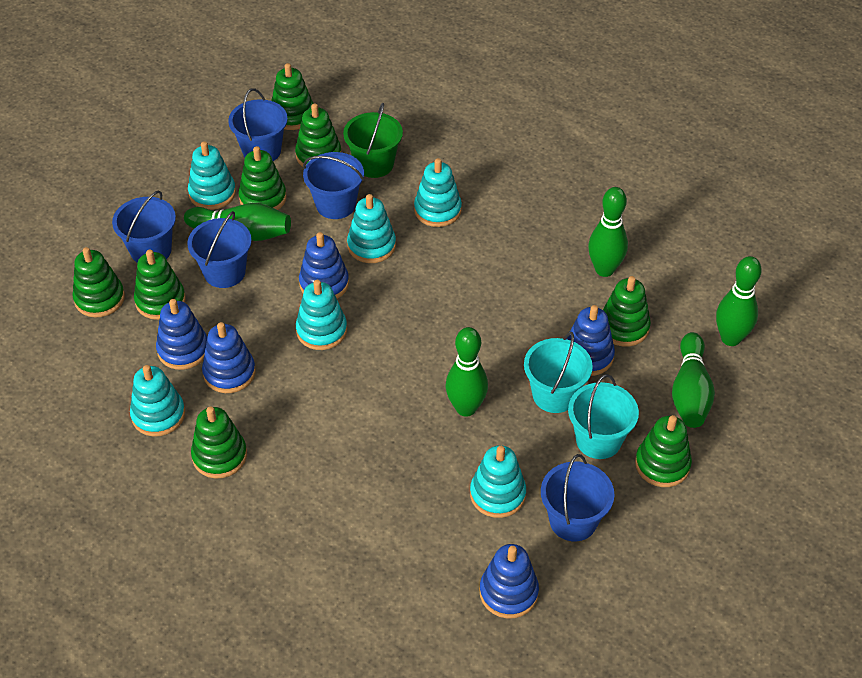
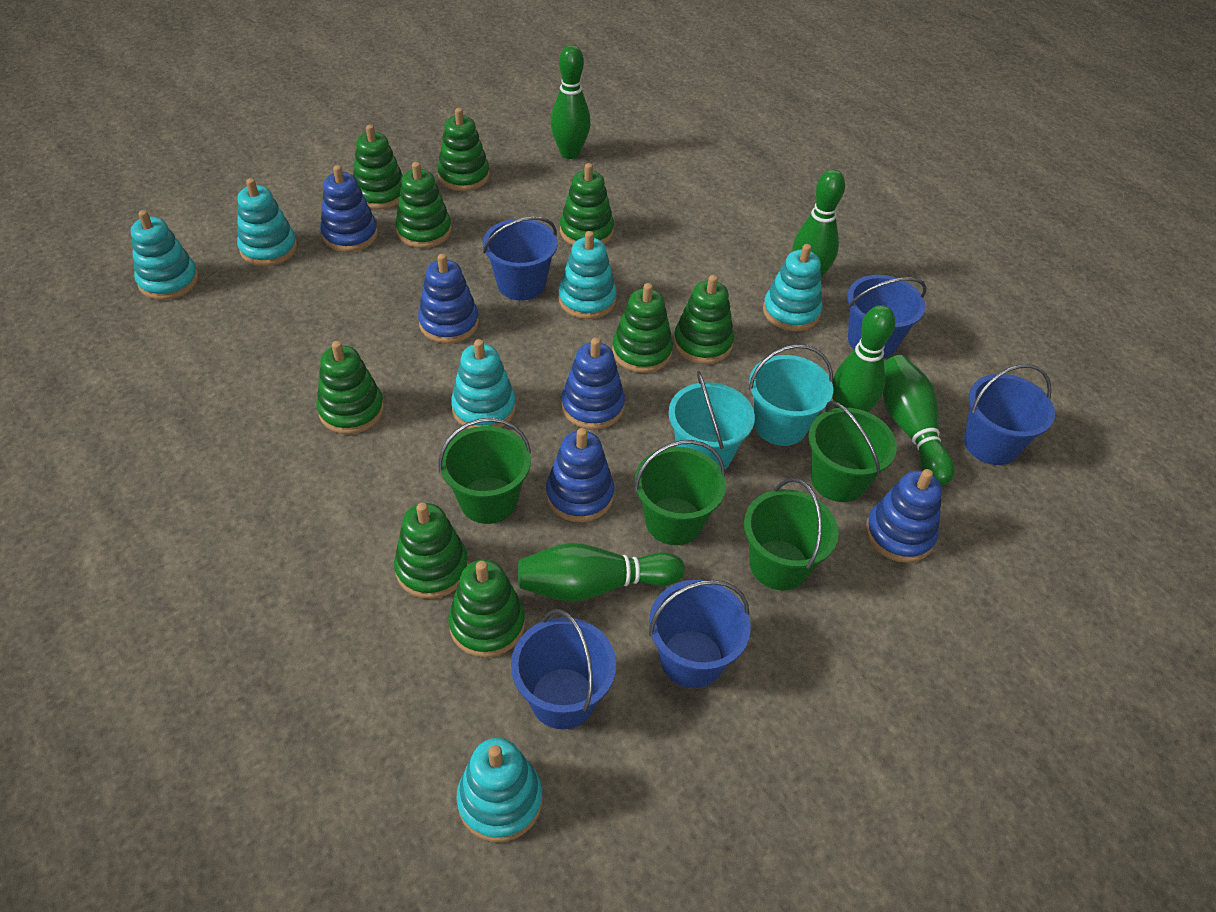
green bucket: [343,103,403,178] = 1 -> [438,418,531,524] [634,440,726,545] [744,478,839,591] [808,401,897,502] = 4
green stacking toy: [73,247,125,317] [134,249,186,320] [191,407,247,479] [239,146,287,210] [271,63,314,130] [295,103,341,167] [603,276,651,347] [635,415,692,487] = 8 -> [317,341,384,434] [353,125,403,209] [394,502,469,599] [395,162,452,248] [437,108,490,191] [448,560,525,658] [560,163,614,245] [612,283,673,373] [673,275,734,364] = 9

